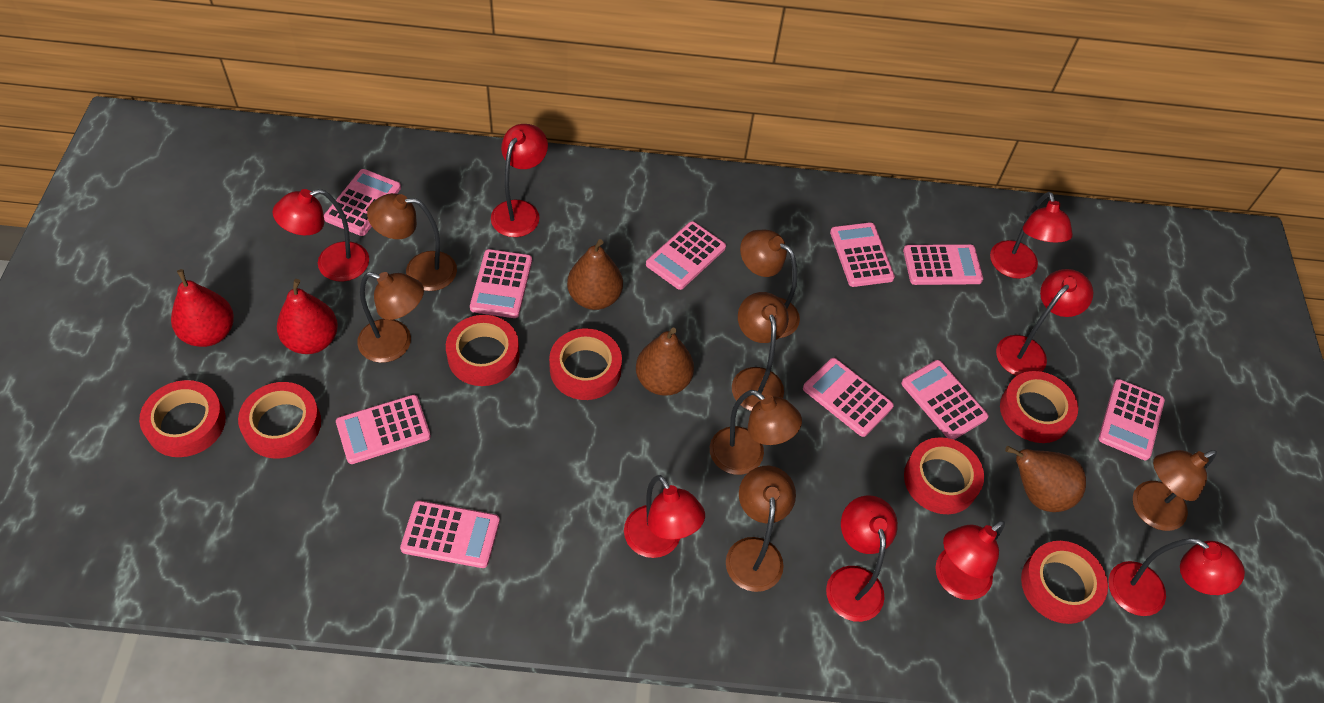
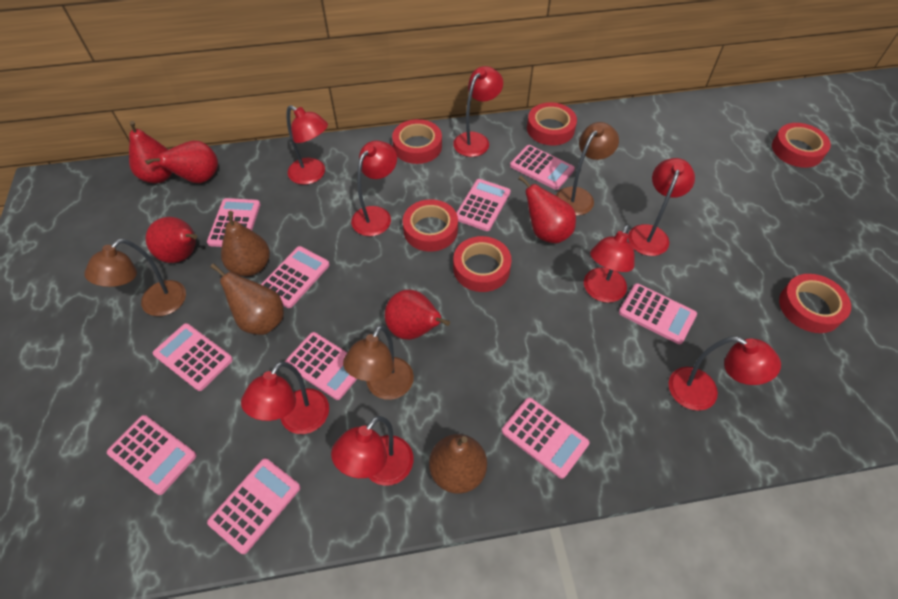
brown lamp: [357,272,424,363] [367,193,457,291] [710,390,802,475] [726,466,796,592] [732,292,789,411] [740,230,800,338] [1133,450,1217,531] = 7 -> [84,239,186,316] [343,325,414,400] [556,122,619,216] = 3
red pear: [171,269,234,347] [277,279,338,354] = 2 -> [129,121,173,183] [145,141,218,183] [146,217,197,263] [385,289,450,340] [518,176,576,243] = 5
red tape: [139,380,226,457] [238,382,321,459] [446,315,520,386] [549,328,622,400] [904,437,984,514] [1000,371,1078,443] [1021,541,1108,624] = 7 -> [392,119,442,164] [403,199,458,252] [453,236,512,292] [527,102,577,146] [772,123,831,168] [779,274,851,333] = 6

